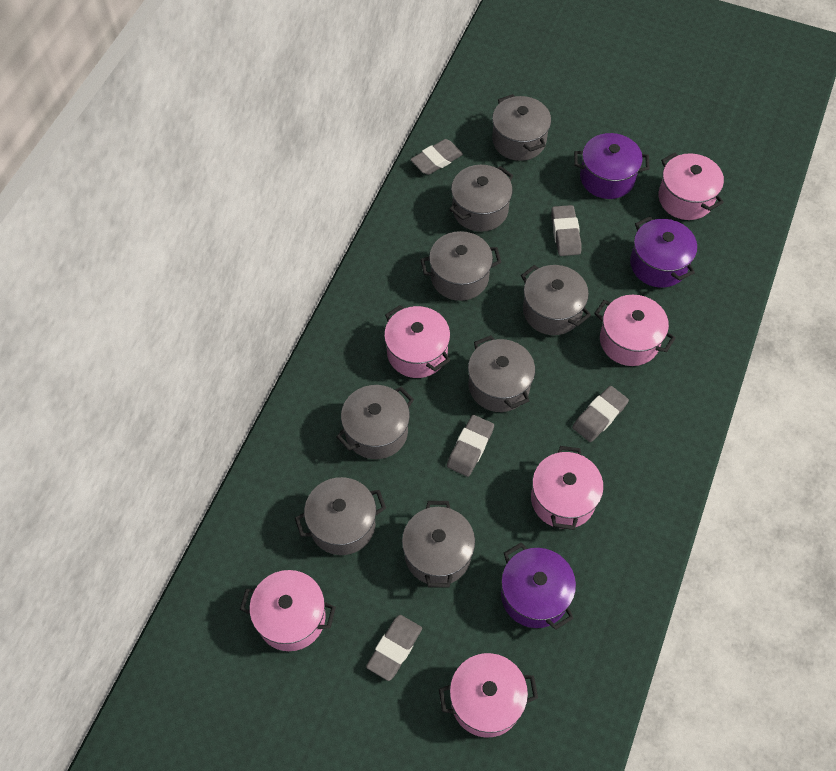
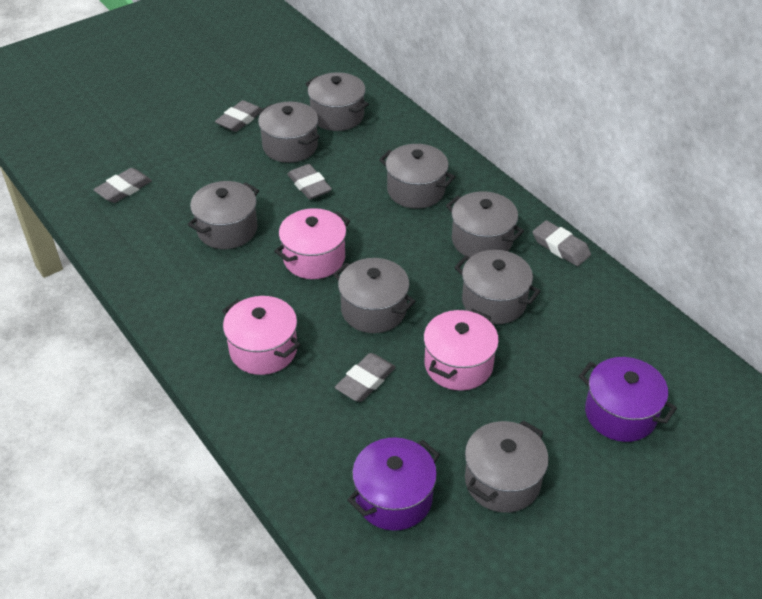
pink pot: [240,570,336,651] [384,305,450,378] [439,653,538,738] [531,446,604,530] [594,295,676,366] [658,153,724,220] = 6 -> [222,296,301,375] [274,208,350,279] [424,309,499,391] = 3
purple pot: [501,543,576,630] [574,133,650,199] [630,216,697,288] = 3 -> [347,437,440,531] [579,357,677,442] = 2

